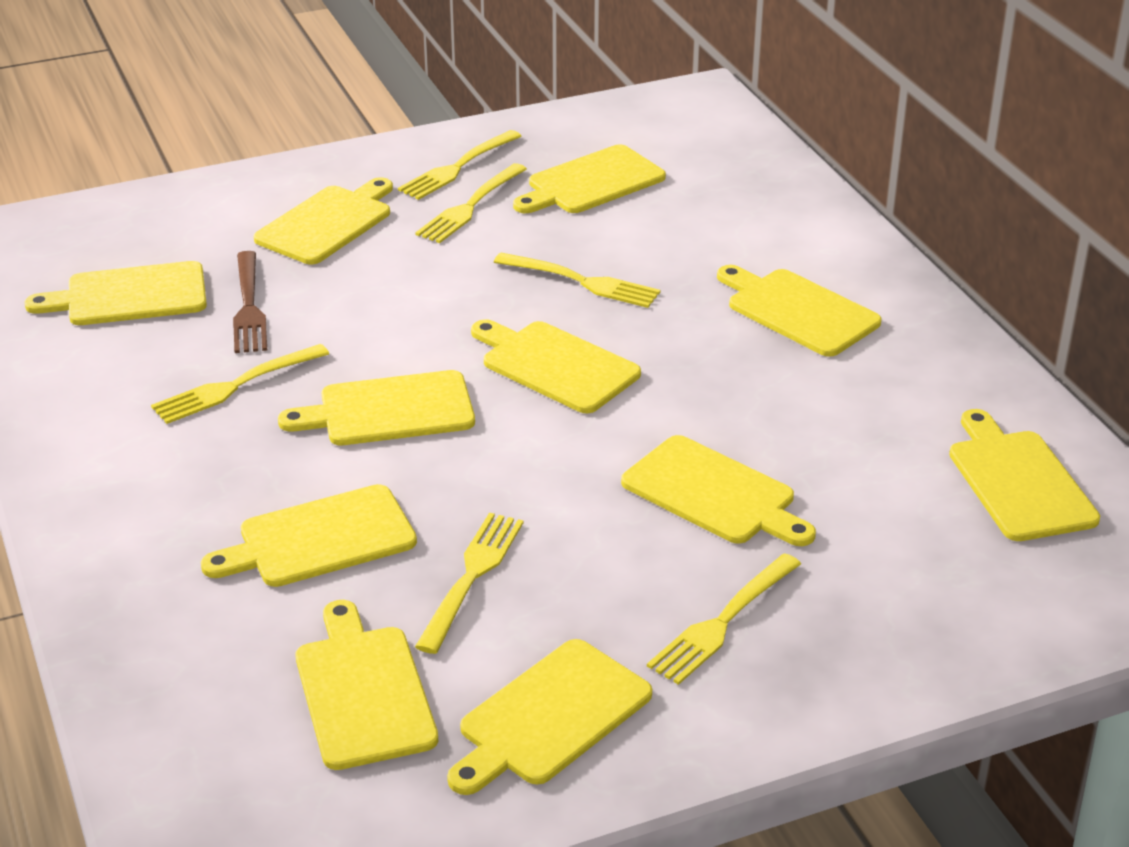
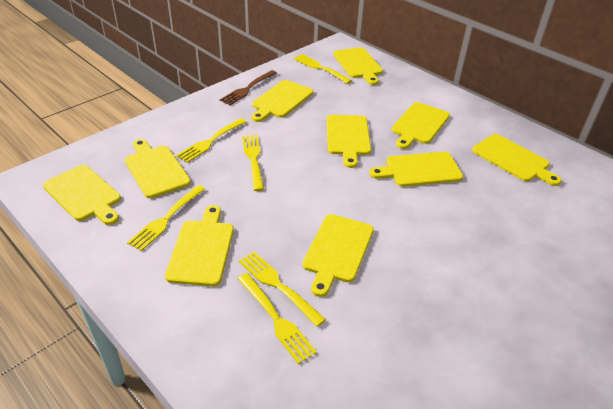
yellow cutting board: [24,261,207,325] [201,484,417,587] [254,177,393,264] [278,370,475,445] [296,600,438,770] [447,639,652,795] [471,319,641,413] [513,145,666,213] [621,435,816,546] [717,265,881,357] [949,409,1100,541] = 11 -> [43,165,121,225] [125,139,191,198] [165,205,234,286] [252,80,313,122] [302,214,374,297] [326,115,371,168] [333,47,383,85] [369,152,463,187] [392,102,450,149] [472,134,561,186] = 10

